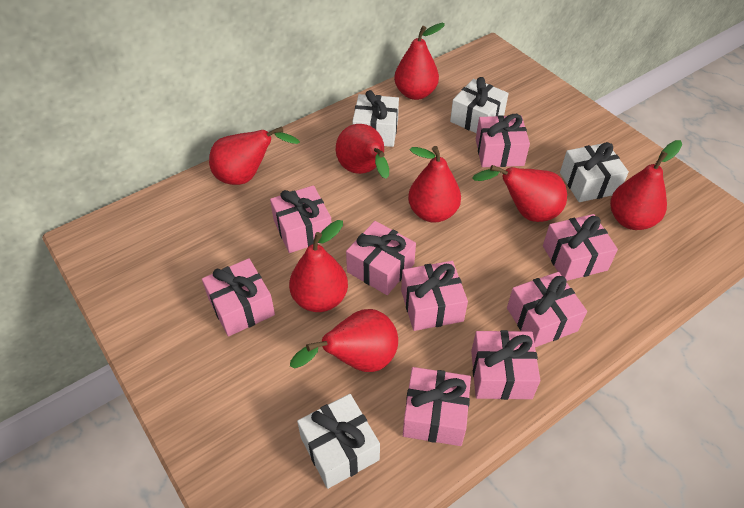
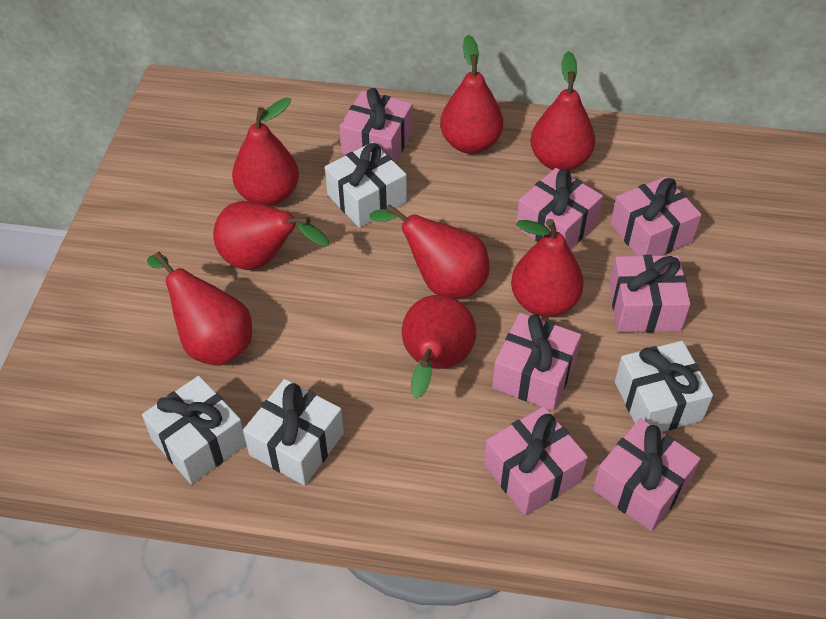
pink gift: [202,258,275,337] [270,185,333,253] [346,221,416,295] [401,261,468,331] [403,367,471,446] [471,330,540,400] [476,114,530,167] [507,272,587,347] [543,214,618,281] = 9 -> [340,88,413,162] [484,406,588,516] [492,313,581,411] [516,168,603,249] [593,418,701,531] [609,255,691,332] [610,176,702,256] = 7

